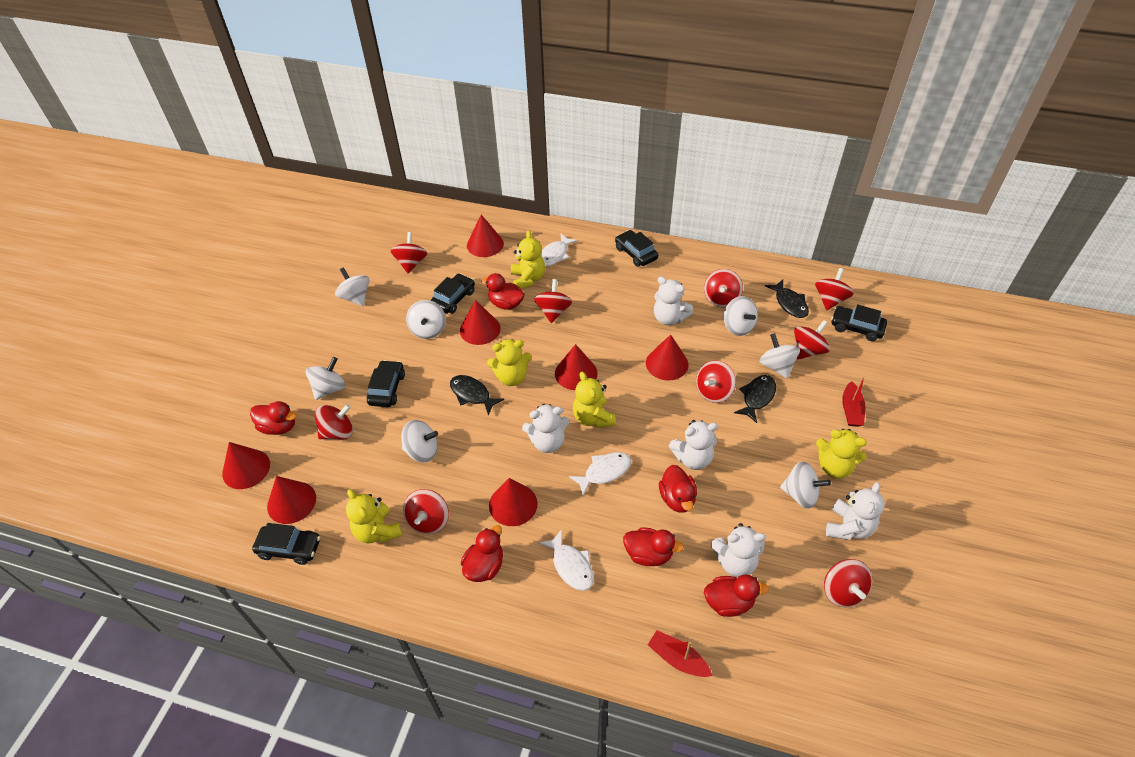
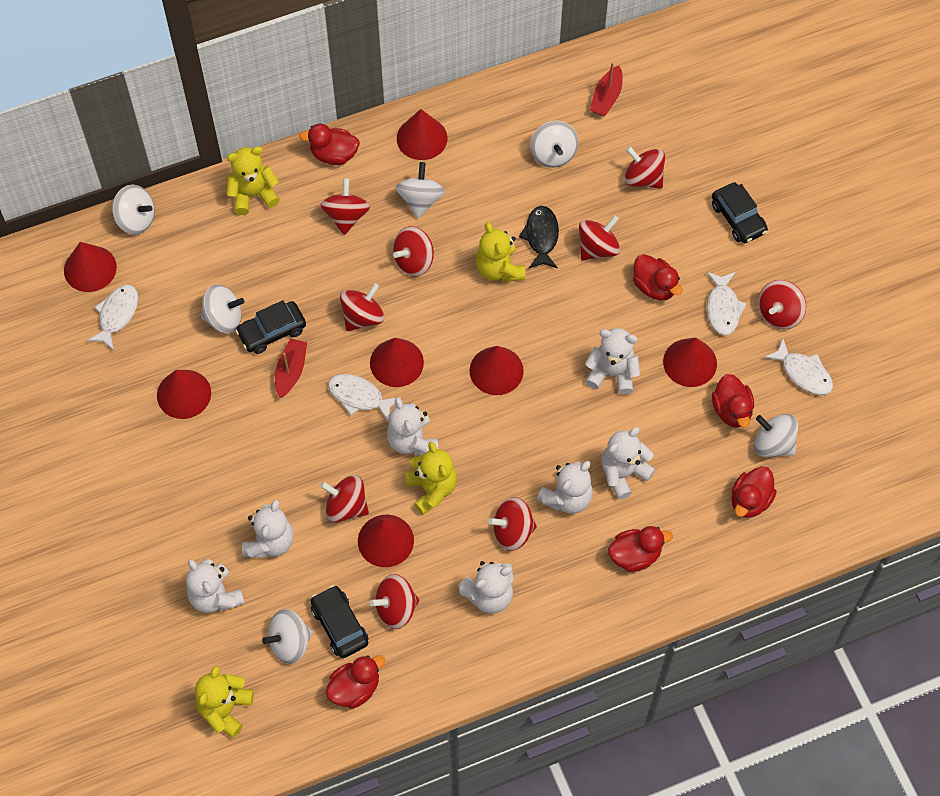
black car: [252,523,320,565] [367,360,405,407] [430,274,475,314] [615,230,658,267] [831,305,887,341] = 5 -> [235,300,306,354] [311,585,368,658] [712,182,768,243] = 3
black fish: [450,375,504,415] [734,375,776,423] [765,280,809,318] = 3 -> [519,206,559,269] = 1
white fish: [539,529,594,591] [540,233,578,267] [569,452,631,496] = 3 -> [87,285,138,351] [328,374,402,421] [706,272,747,336] [764,339,833,395] = 4
white spinning top: [306,357,346,400] [335,267,369,306] [401,420,438,462] [406,300,446,339] [724,296,758,336] [759,333,800,378] [780,461,831,509] = 7 -> [112,185,155,235] [201,284,244,333] [262,609,313,664] [396,162,445,218] [531,121,578,168] [754,414,798,457] = 6
white teddy bear: [522,404,569,453] [654,276,693,325] [669,420,718,470] [711,523,766,577] [826,482,885,540] = 5 -> [186,559,245,613] [242,500,294,558] [387,397,438,456] [458,561,514,613] [537,461,593,514] [585,328,640,395] [601,427,656,500] = 7
yellow teddy bear: [346,489,402,544] [487,339,531,386] [511,230,545,289] [573,371,616,428] [816,429,867,479] = 5 -> [195,666,254,738] [227,146,280,215] [405,442,457,515] [476,222,526,282] = 4

